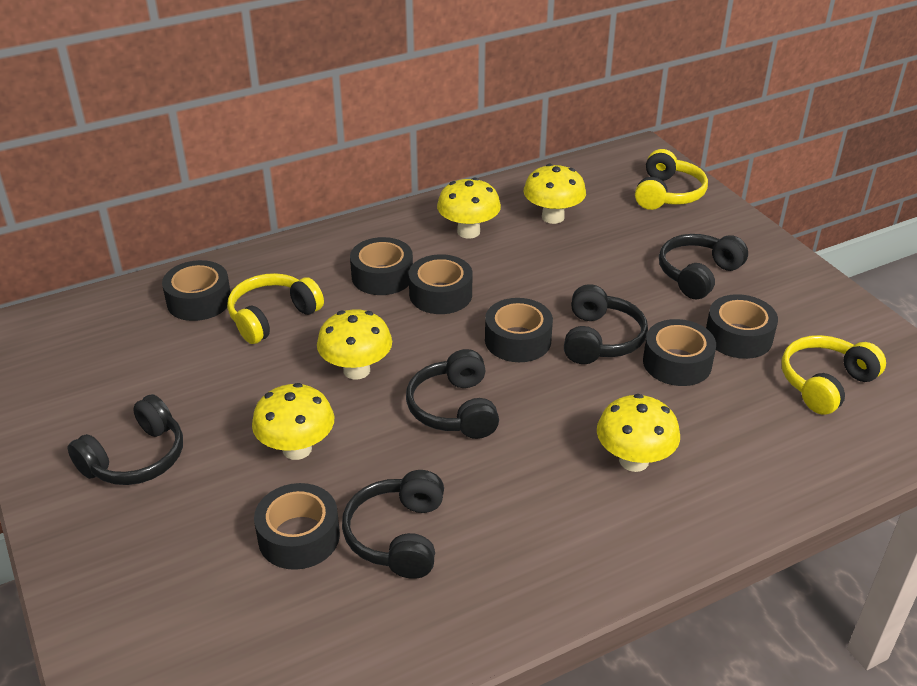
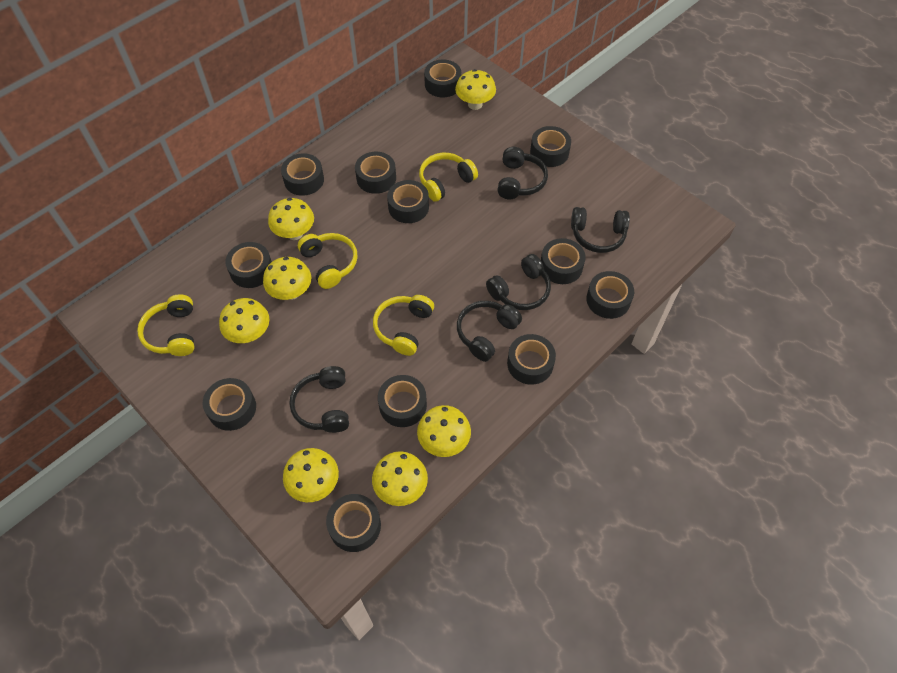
black tape: [162,260,231,321] [254,483,340,570] [350,237,413,295] [409,254,472,314] [485,298,553,362] [643,319,716,386] [706,294,778,359] = 7 -> [203,378,256,431] [225,242,272,288] [281,153,324,196] [326,494,381,552] [355,152,396,194] [378,375,427,427] [387,180,429,223] [424,60,461,98] [507,334,556,385] [530,126,571,167] [541,238,586,284] [586,271,634,319] = 12
yellow headphones: [227,273,324,344] [635,149,708,210] [782,335,886,415] = 3 -> [137,294,194,356] [298,233,358,289] [373,295,434,356] [419,153,478,202] = 4
yellow mushroom: [252,383,334,460] [317,309,392,380] [437,177,501,239] [524,164,586,224] [597,394,680,472] = 5 -> [219,298,270,343] [263,257,312,300] [268,198,314,240] [283,448,339,502] [372,451,428,506] [417,405,471,457] [455,69,496,110] = 7

